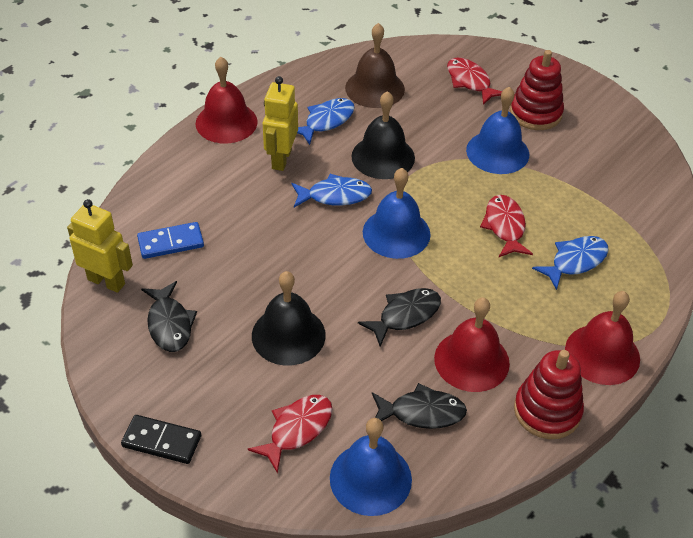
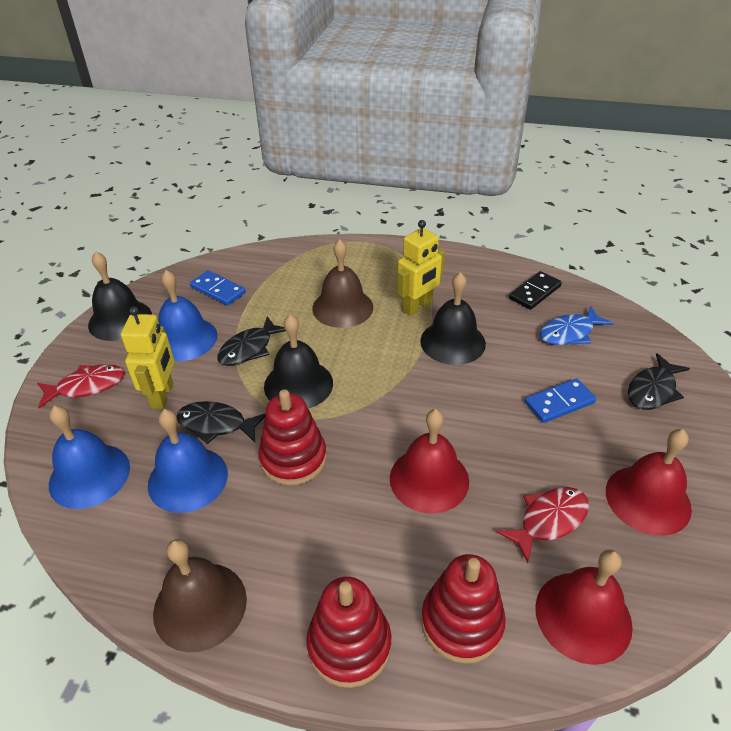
black bell: [252,271,326,366] [351,91,415,179] = 2 -> [88,252,152,341] [264,314,333,409] [420,272,486,365] = 3
blue domino: [137,222,204,259] = 1 -> [190,270,246,306] [525,378,596,423] = 2
blue fish: [291,174,372,207] [297,98,354,145] [532,236,609,290] = 3 -> [540,306,613,345] = 1
brown bell: [345,23,405,108] = 1 -> [153,539,247,652] [312,239,373,328] = 2
red fish: [248,395,332,474] [447,57,502,105] [480,195,533,257] = 3 -> [37,364,125,408] [497,487,589,563] = 2
red stacking toy: [510,50,564,130] [514,350,584,439] = 2 -> [258,389,327,485] [306,577,391,688] [421,554,506,664] = 3

